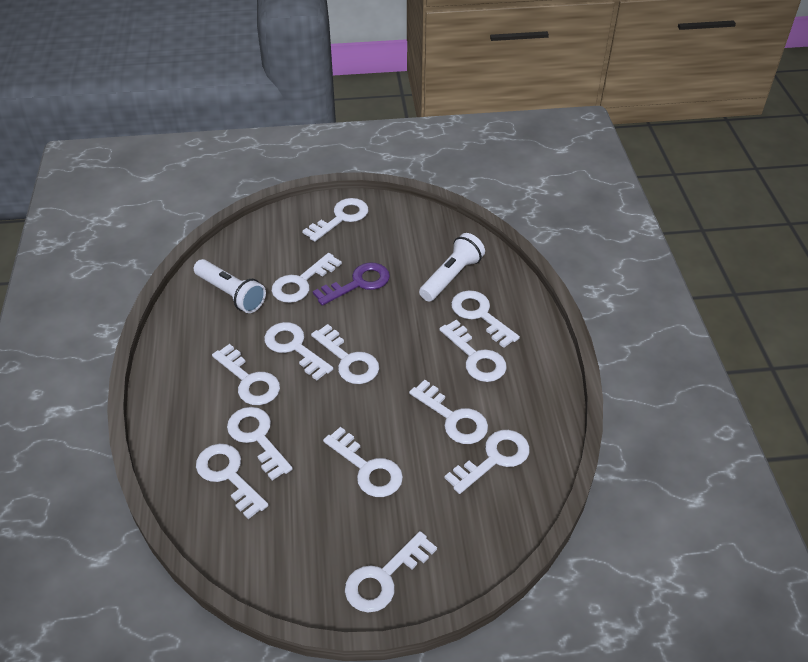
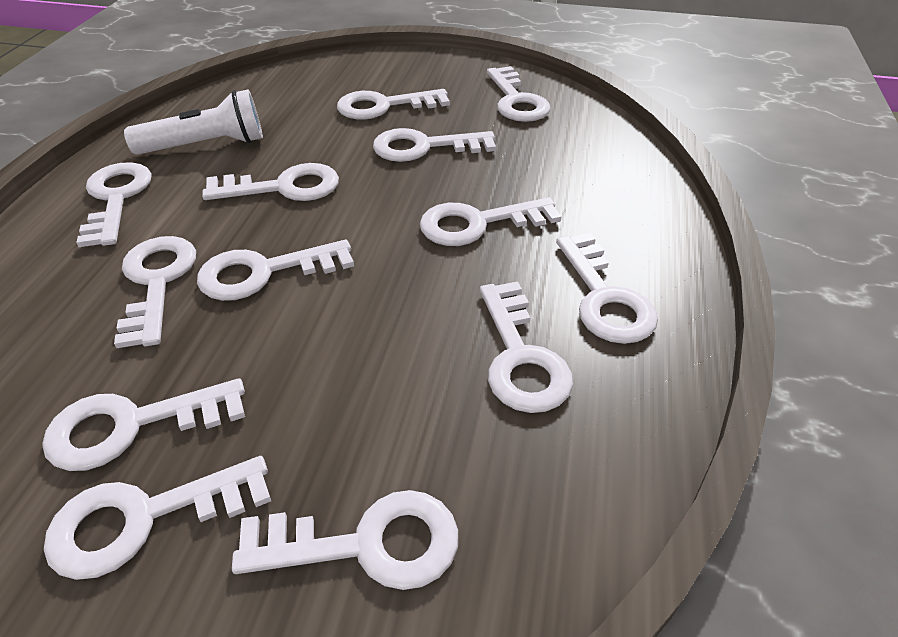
purple key: [313,263,390,306] = 1 -> none = 0
white flashlight: [194,259,266,313] [419,233,485,302] = 2 -> [124,90,263,155] = 1

